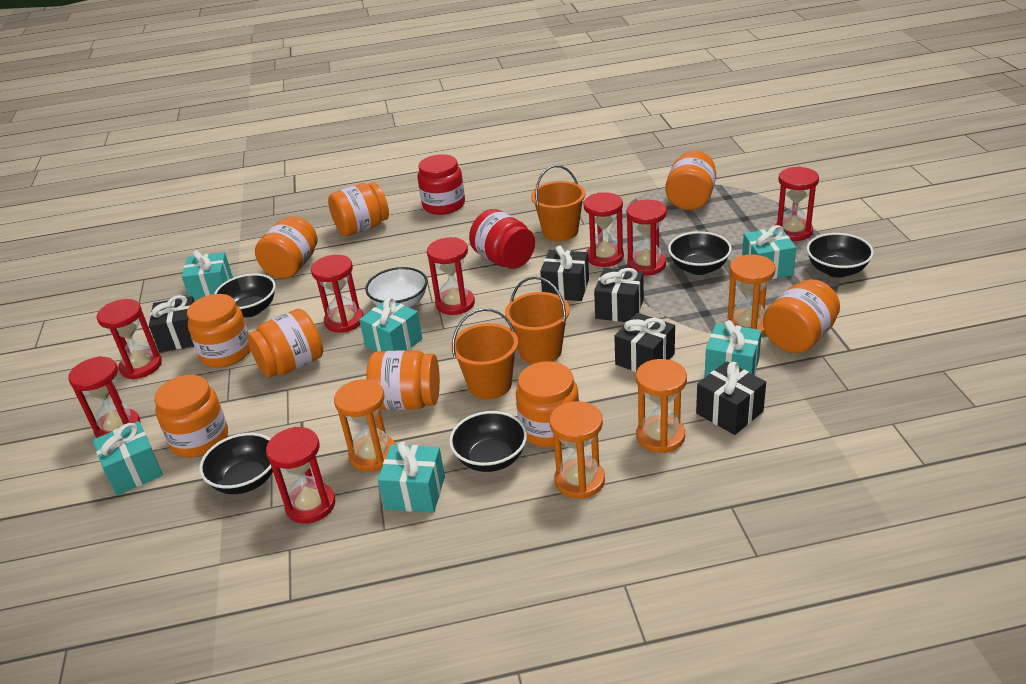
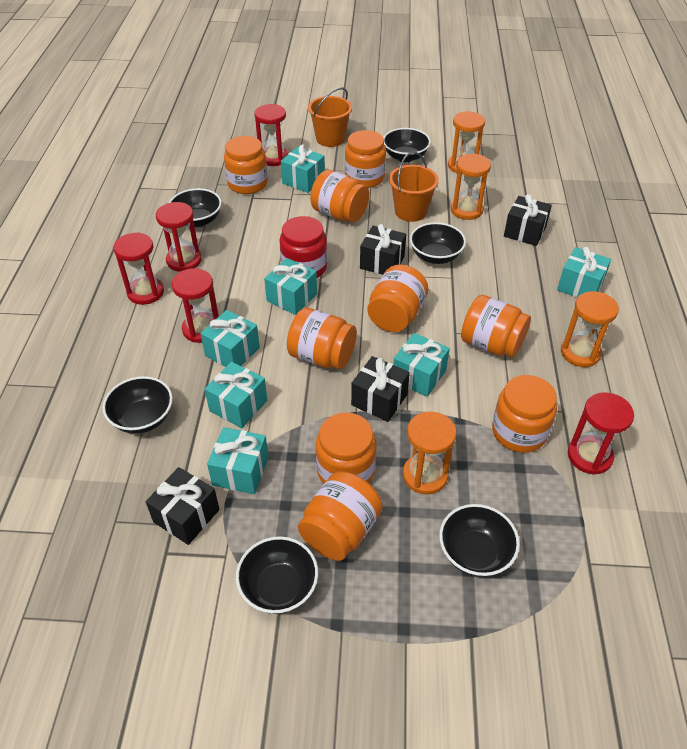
black bowl: [199,433,273,494] [214,274,276,317] [449,411,527,472] [668,231,732,275] [807,233,874,277] = 5 -> [102,376,173,434] [169,188,222,227] [236,536,318,614] [383,128,431,162] [410,222,466,264] [439,504,520,577] = 6
black gift: [149,295,195,352] [540,245,589,301] [594,268,644,322] [614,313,675,372] [696,361,766,435] = 5 -> [146,467,220,545] [351,356,410,422] [360,224,406,275] [504,194,552,246] = 4
orange bucket: [451,308,518,399] [505,276,570,364] [531,165,585,241] = 3 -> [308,88,352,147] [389,152,439,222] = 2
red hourglass: [68,356,141,438] [97,299,162,379] [266,427,335,524] [311,255,364,333] [427,237,475,315] [583,192,624,267] [626,200,667,275] [774,167,819,241] = 8 -> [113,232,164,305] [156,202,202,272] [171,268,219,343] [254,104,289,166] [568,392,634,475] = 5
red jar: [417,154,465,215] [469,209,535,269] = 2 -> [279,216,327,278] = 1
turquoise gift: [93,421,163,495] [182,250,233,301] [359,297,423,352] [378,441,445,513] [705,320,762,377] [742,225,796,279] = 6 -> [200,310,260,367] [205,362,267,428] [207,427,269,494] [264,258,317,315] [281,144,325,193] [393,333,450,397] [557,247,611,298] = 7
white bowl: [365,267,428,308] = 1 -> none = 0

